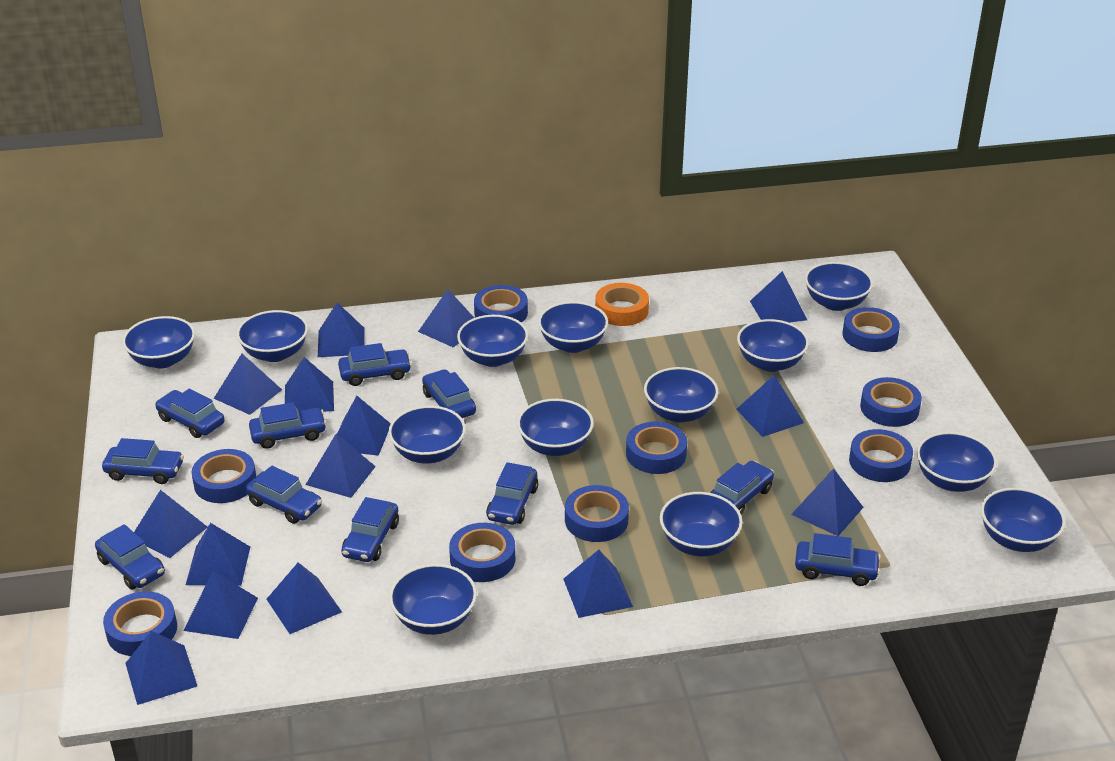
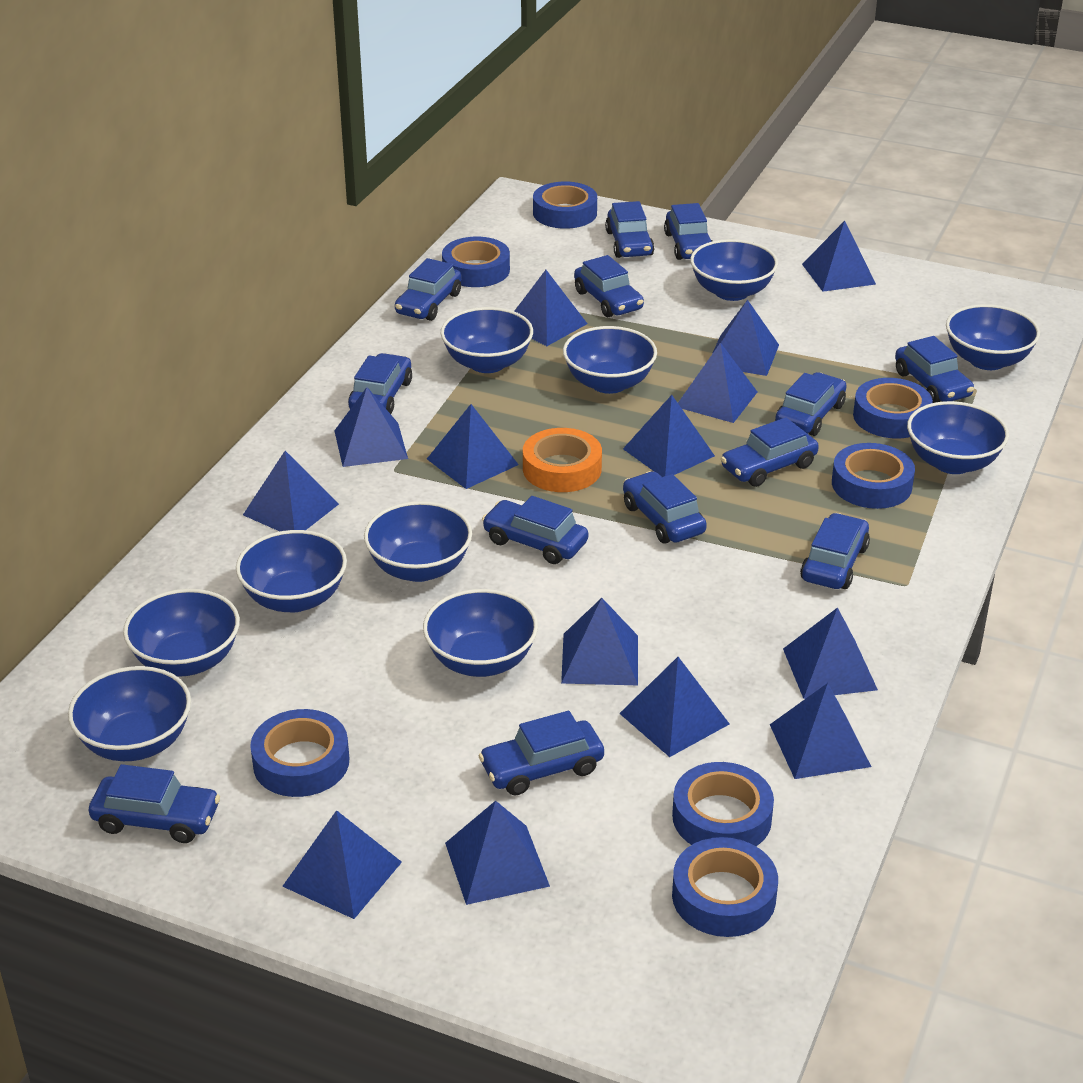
blue bowl: [122,316,195,369] [237,310,308,362] [389,406,466,464] [389,564,477,635] [457,315,528,367] [517,399,594,456] [538,301,608,353] [644,367,718,423] [660,492,743,556] [737,319,809,372] [805,262,873,311] [917,432,997,492] [981,488,1066,552] = 13 -> [68,666,191,761] [123,589,240,677] [236,530,347,612] [364,501,472,582] [423,589,538,677] [440,307,533,373] [563,326,657,394] [690,239,778,301] [907,401,1009,474] [946,304,1040,370] = 10
blue car: [95,524,165,590] [102,438,184,484] [155,389,225,438] [245,466,322,524] [249,402,327,449] [338,343,412,386] [341,497,399,562] [422,369,476,418] [486,462,538,525] [711,461,774,515] [795,533,881,586] = 11 -> [89,764,220,843] [348,353,412,414] [395,258,462,321] [478,711,604,795] [482,496,588,564] [574,255,644,317] [605,201,654,258] [623,471,707,543] [664,203,713,260] [721,417,819,487] [775,372,847,436] [800,513,870,589] [895,336,974,403] = 13
blue pyramid: [125,631,197,705] [134,490,207,558] [183,571,258,639] [186,523,250,585] [214,354,282,415] [267,562,342,634] [285,357,334,412] [306,434,376,498] [318,303,365,357] [337,396,391,456] [418,289,474,347] [563,550,633,618] [736,375,804,437] [750,271,807,323] [791,468,864,536] = 15 -> [243,451,339,531] [282,810,402,919] [334,387,408,467] [427,404,519,489] [445,801,550,905] [514,270,587,346] [561,598,638,685] [619,657,729,757] [623,395,715,477] [678,342,757,423] [712,300,779,376] [770,683,871,779] [783,607,878,699] [802,221,876,292] = 14
blue tape: [103,591,177,656] [191,449,256,503] [449,523,515,582] [474,285,528,323] [565,485,629,542] [626,422,687,474] [843,307,900,352] [849,429,913,482] [860,377,922,427] = 9 -> [250,709,349,797] [442,237,510,287] [533,181,597,229] [672,762,774,846] [672,837,778,937] [832,443,915,509] [853,378,933,439] = 7

